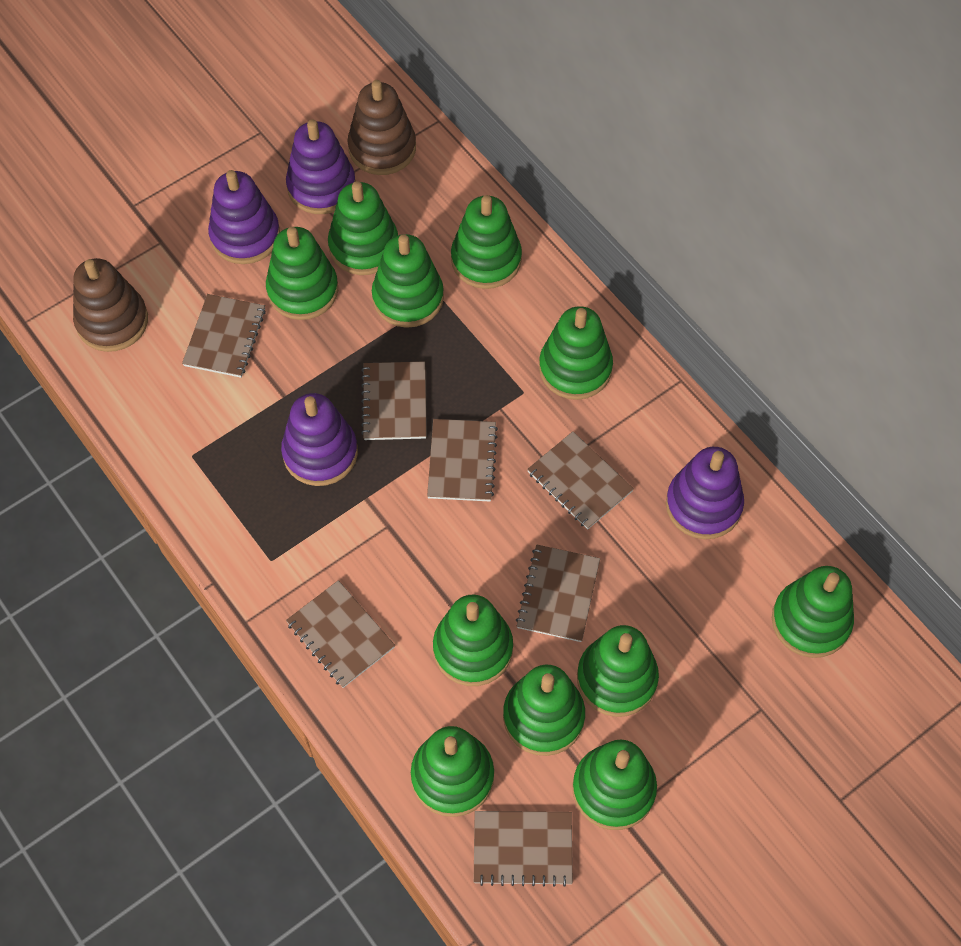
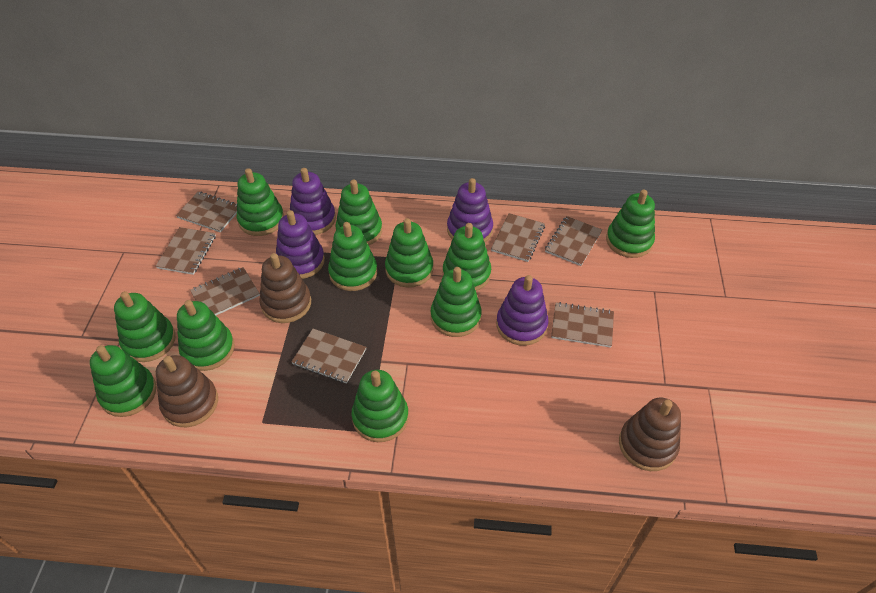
brown stacking toy: [73,258,148,352] [347,80,416,175] = 2 -> [156,355,218,427] [259,253,311,323] [619,398,681,471] = 3

